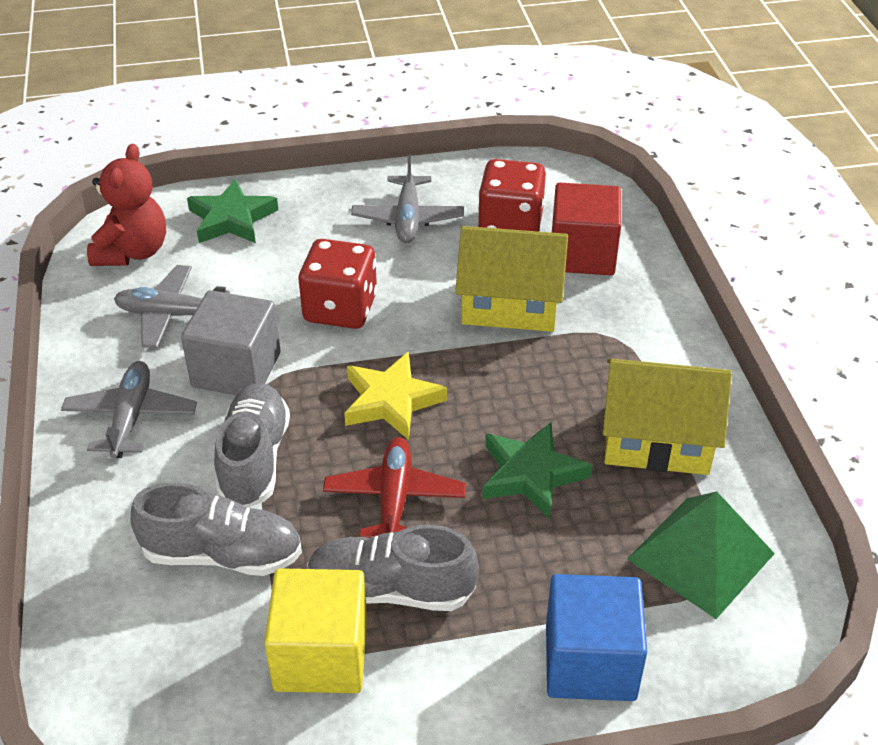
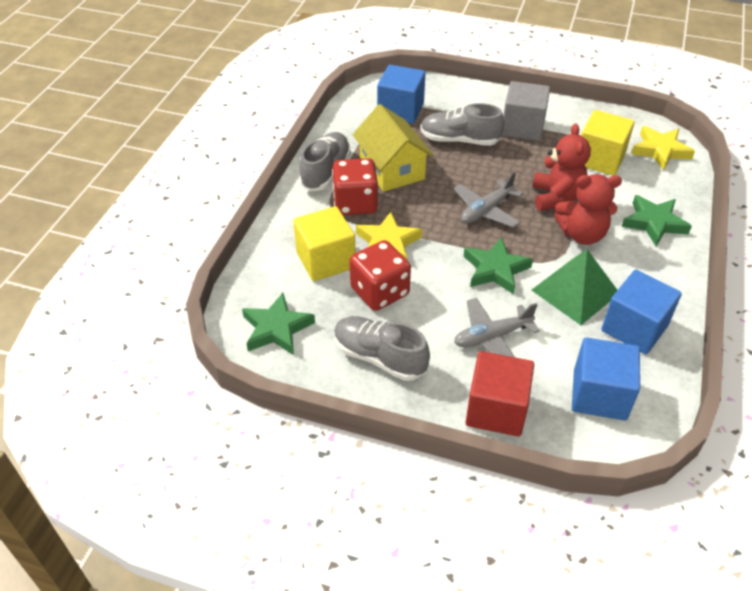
blue cube: [546,574,647,701] = 1 -> [377,65,425,124] [572,338,640,421] [601,270,682,354] = 3
green star: [187,179,278,243] [483,422,592,520] = 2 -> [242,293,315,355] [463,237,533,294] [621,195,692,247] = 3
grey plane: [61,361,197,458] [114,265,230,348] [351,155,464,243] = 3 -> [454,172,523,228] [454,298,540,357] = 2
red plane: [323,437,466,538] = 1 -> none = 0
red teddy bear: [87,144,166,266] = 1 -> [532,124,591,211] [554,174,622,245] = 2
yellow cube: [264,568,367,693] = 1 -> [293,206,355,281] [581,110,635,176] = 2
yellow house: [455,226,568,332] [603,359,732,475] = 2 -> [353,104,434,192] = 1
yellow star: [344,351,447,440] = 1 -> [356,212,422,259] [631,126,695,170] = 2

